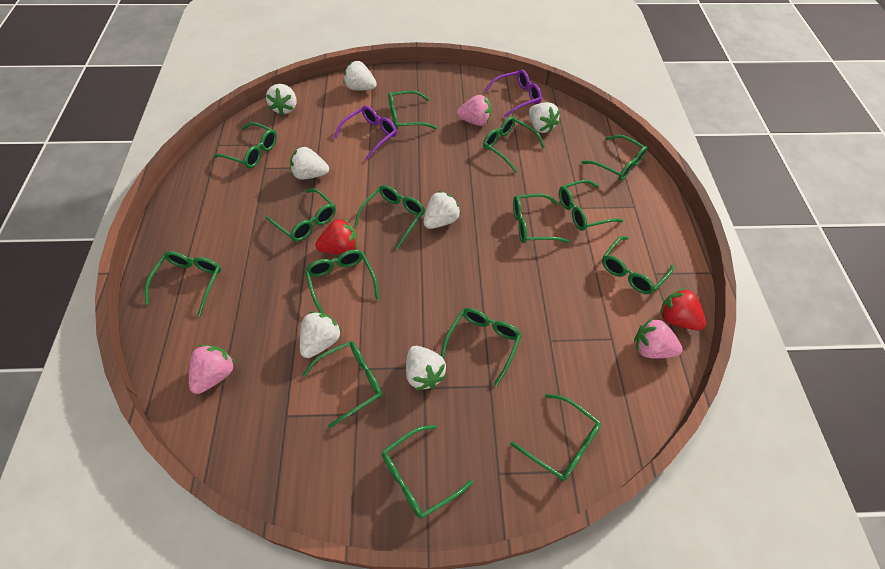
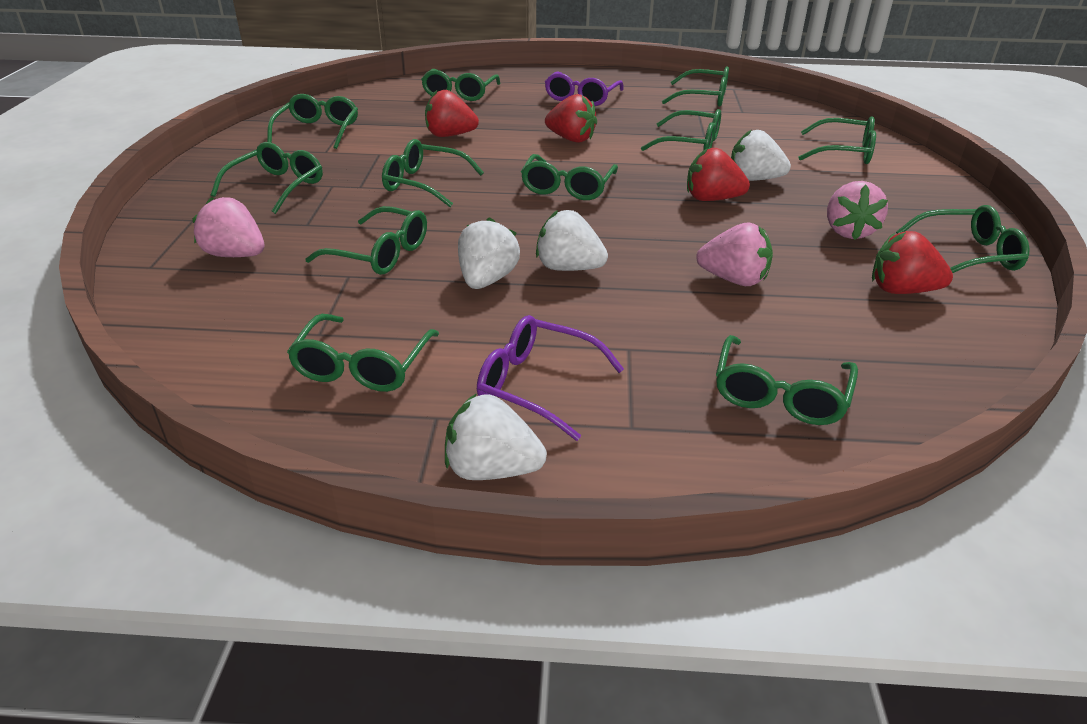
green glasses: [145,251,221,316] [213,122,277,168] [265,188,336,242] [303,341,382,428] [305,250,379,314] [354,185,425,248] [382,425,473,519] [388,90,437,130] [441,308,521,386] [483,116,545,172] [510,394,601,481] [513,193,570,243] [559,180,623,231] [581,135,647,181] [602,236,674,294] = 15 -> [211,142,323,214] [267,94,358,149] [287,314,439,392] [305,206,427,275] [382,139,484,207] [421,69,500,101] [521,154,618,200] [641,109,721,151] [662,67,729,107] [716,335,858,425] [798,116,876,164] [896,205,1030,273] = 12
red strawberry: [315,218,357,254] [660,288,706,330] = 2 -> [425,90,479,137] [545,94,597,143] [687,148,750,201] [872,231,953,294] = 4
white strawberry: [266,84,296,116] [290,147,329,179] [300,311,342,358] [343,61,377,91] [406,346,446,390] [423,191,461,229] [529,102,560,133] = 7 -> [445,393,547,480] [458,217,520,289] [536,210,608,271] [731,130,791,181] = 4

